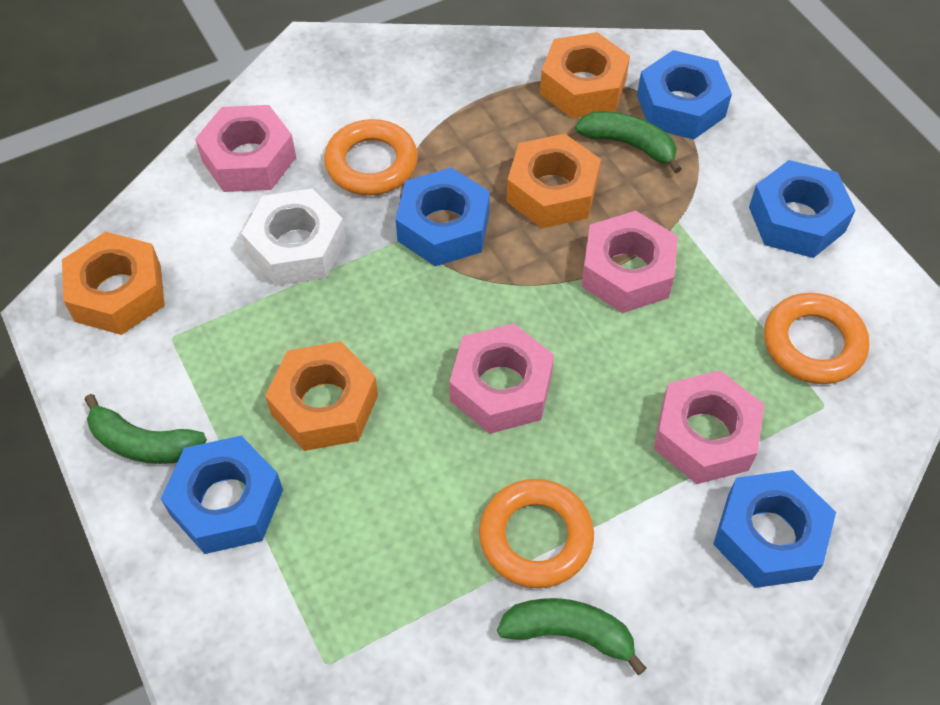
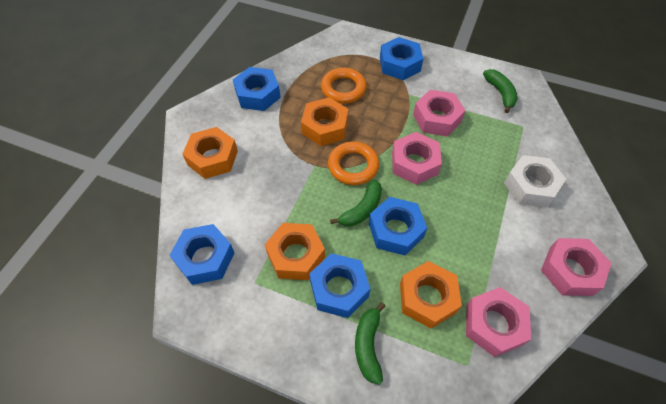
orange ring: [324,119,418,196] [479,479,594,588] [764,293,869,384] = 3 -> [321,68,367,103] [328,141,379,185] = 2

